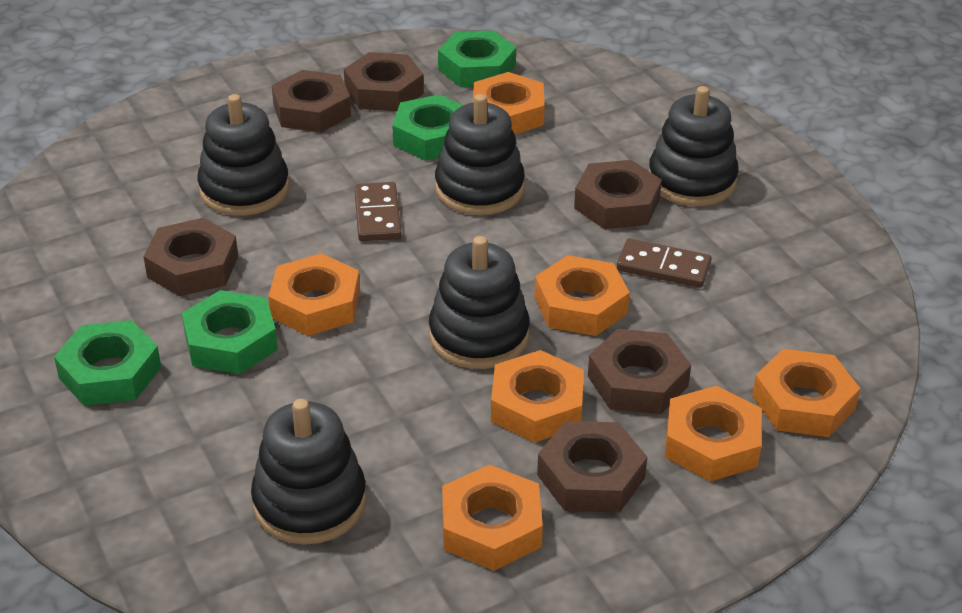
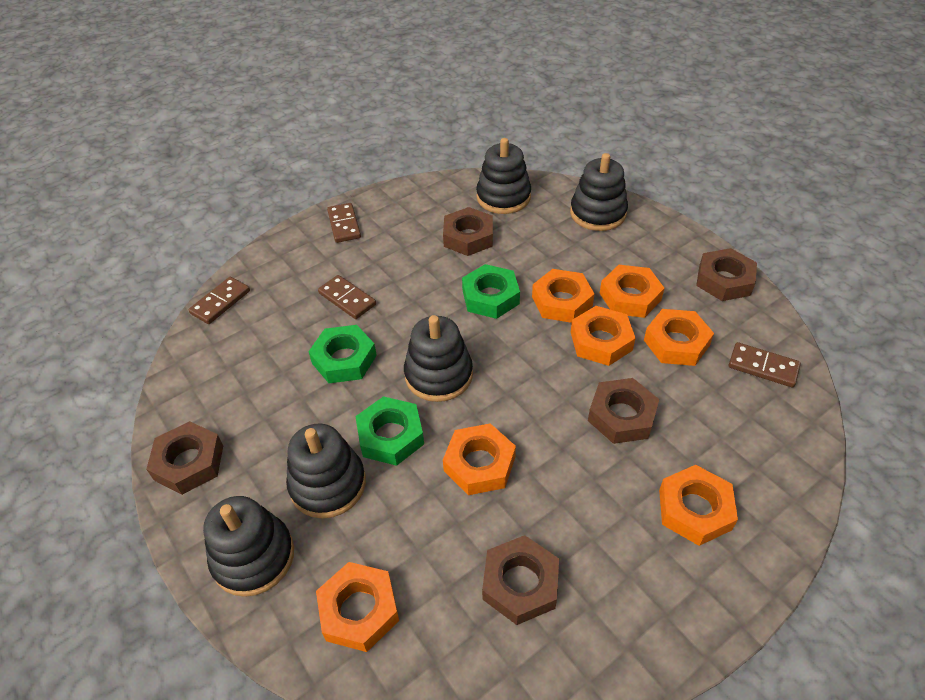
brown domino: [354,182,402,241] [617,238,712,288] = 2 -> [188,277,250,324] [318,275,376,319] [327,203,361,243] [729,342,801,388] = 4
brown nut: [144,218,238,296] [272,70,351,133] [344,52,424,111] [537,421,647,513] [574,160,662,229] [588,329,691,414] = 6 -> [146,421,223,495] [443,207,493,256] [482,535,559,625] [588,378,659,444] [696,248,757,301] = 5
green nut: [54,320,161,406] [182,290,278,374] [392,94,463,161] [438,31,516,87] = 4 -> [308,325,377,383] [355,396,424,466] [462,264,520,319] = 3

